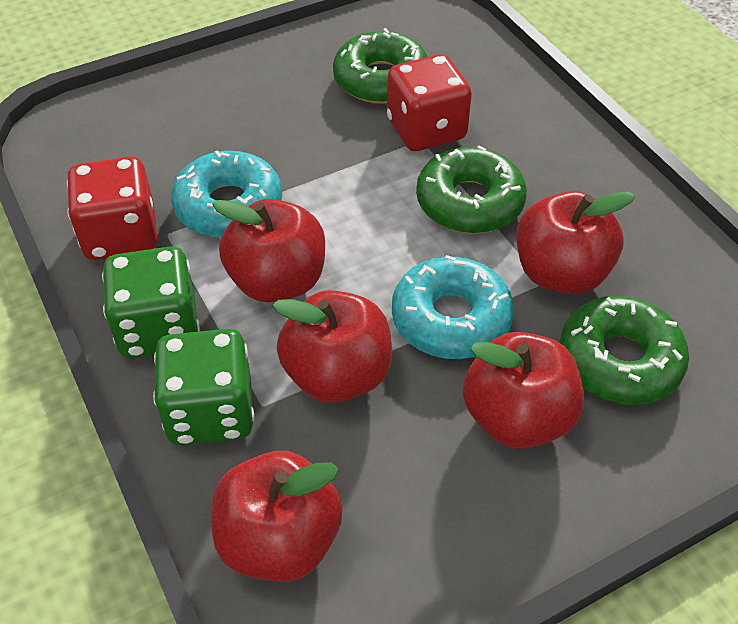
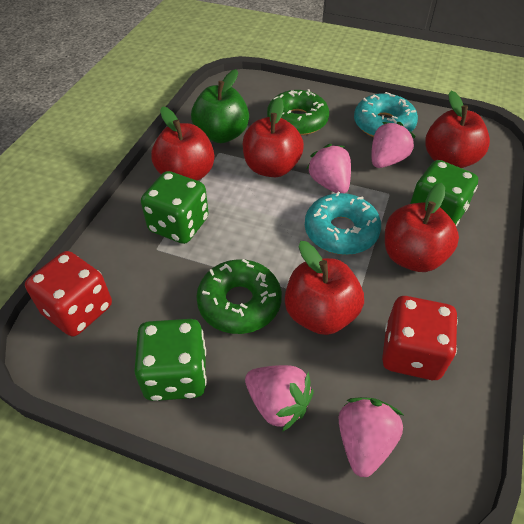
green apple: none = 0 -> [191,69,249,143] = 1
green dice: [102,246,200,358] [153,329,254,445] = 2 -> [134,319,207,401] [141,171,209,244] [410,160,478,226] = 3
green donut: [333,28,428,104] [416,145,527,234] [560,296,689,405] = 3 -> [196,259,282,334] [267,89,329,135] = 2
pink strawberry: none = 0 -> [245,365,314,432] [307,144,351,193] [339,397,404,477] [371,122,416,168] = 4

